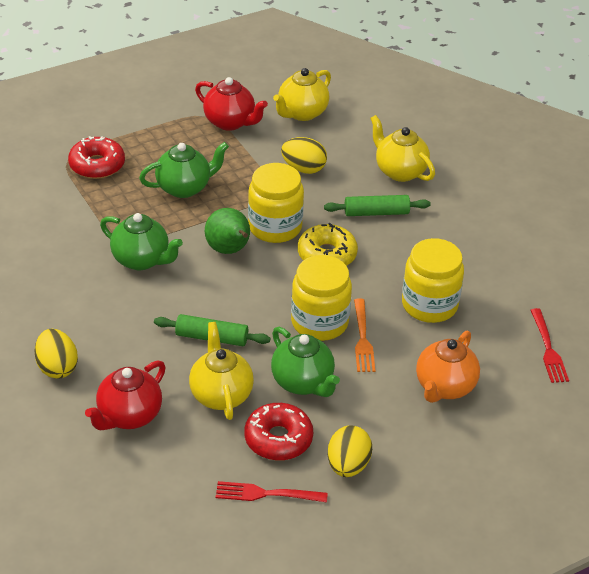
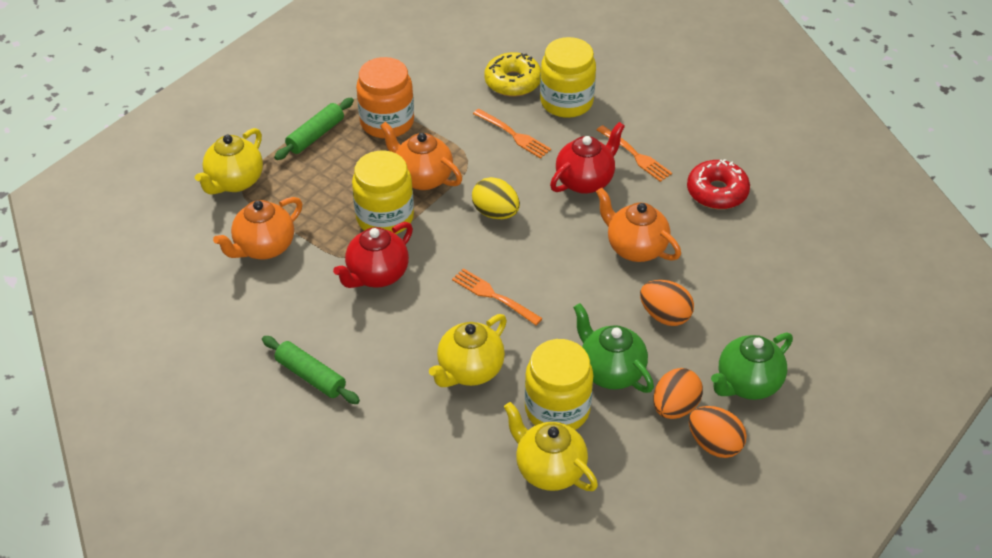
green pear: [205,208,250,254] = 1 -> none = 0
green teapot: [100,213,183,270] [139,142,229,198] [271,327,340,397] = 3 -> [573,303,654,393] [711,333,793,400] = 2
orange egg: none = 0 -> [640,280,694,326] [653,368,703,419] [689,406,747,458] = 3
orange fork: [354,298,375,372] = 1 -> [452,268,543,325] [473,109,551,159] [597,125,672,182] = 3
orange jar: none = 0 -> [356,57,414,138] = 1
orange teapot: [416,331,480,403] = 1 -> [213,197,302,259] [380,121,462,190] [596,188,681,262] = 3
red donut: [68,136,125,179] [244,403,313,461] = 2 -> [687,159,750,209] = 1
red fork: [216,481,328,503] [530,308,569,383] = 2 -> none = 0
yellow egg: [34,329,78,379] [281,137,327,174] [328,425,372,477] = 3 -> [472,177,520,219] = 1

